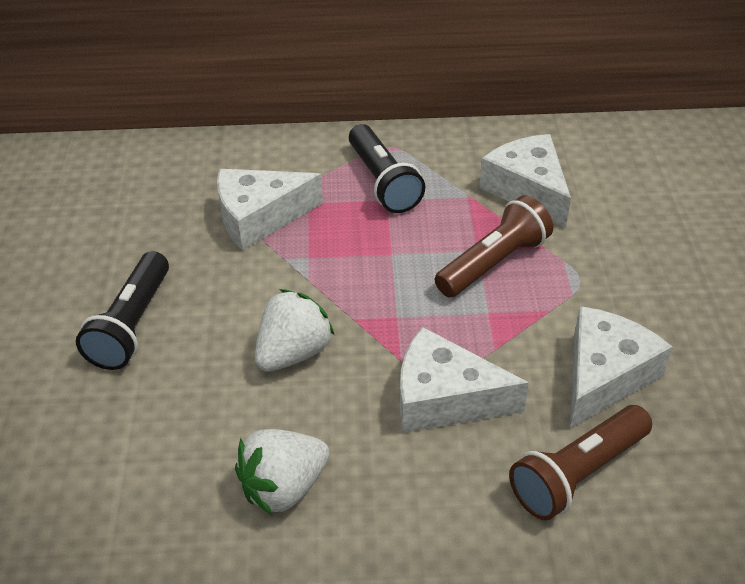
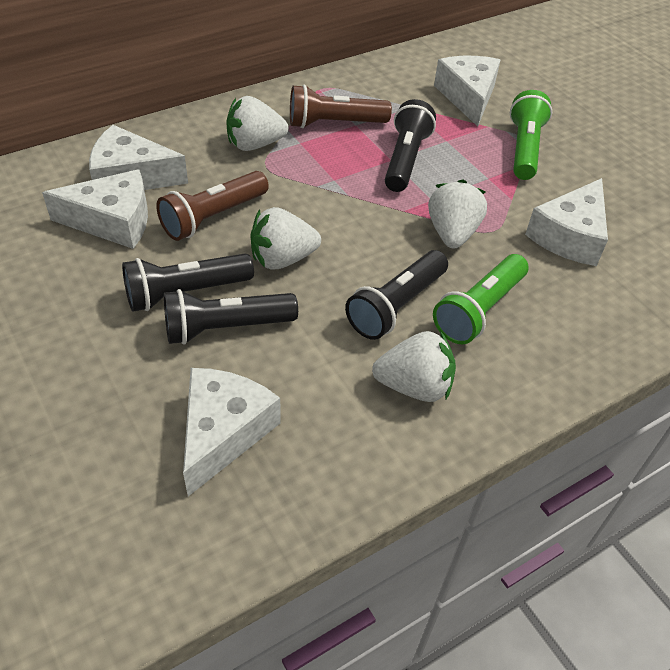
black flashlight: [76,251,169,370] [349,124,425,213] = 2 -> [122,253,254,312] [164,289,298,345] [345,250,448,340] [385,99,436,192] = 4
green flashlight: none = 0 -> [433,254,528,344] [510,90,552,180] = 2
white cheese: [217,169,323,251] [400,327,529,433] [479,134,571,228] [570,306,673,429] = 4 -> [42,169,148,249] [89,125,188,190] [183,368,281,496] [434,56,500,127] [525,178,608,266] = 5
white strawberry: [235,429,330,515] [255,289,335,372] = 2 -> [227,96,288,151] [250,207,321,269] [372,331,456,402] [428,179,487,249] = 4

